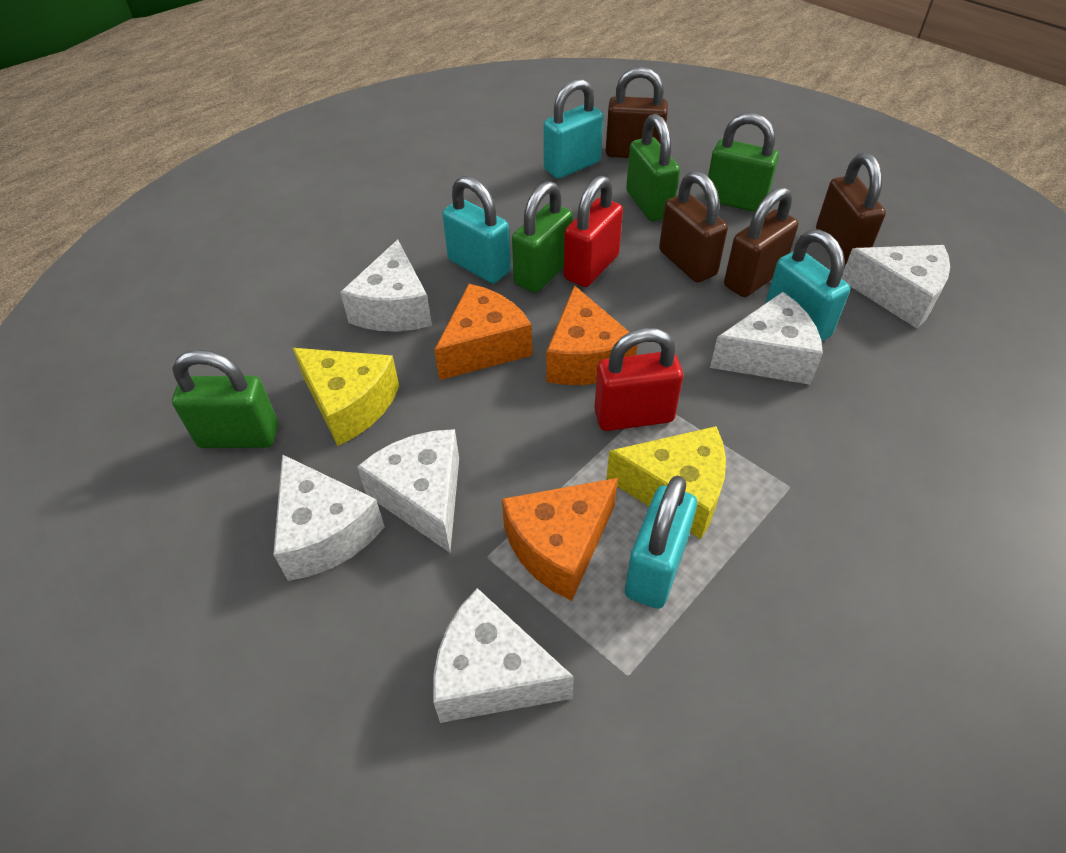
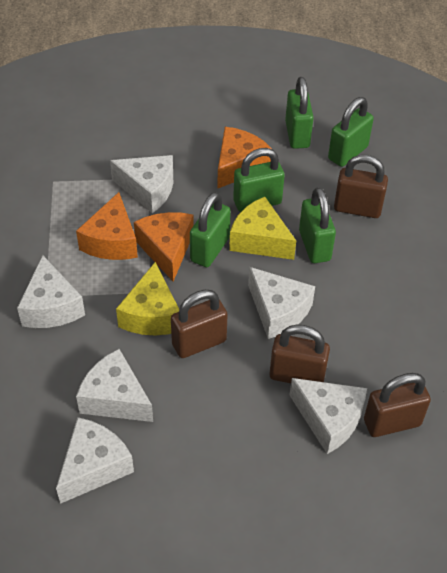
green padlock: [172,350,278,448] [512,181,573,293] [626,114,680,221] [705,113,779,212] = 4 -> [190,192,231,267] [233,148,285,212] [285,77,314,149] [299,187,336,263] [328,97,374,167] = 5
red padlock: [564,176,623,287] [594,328,683,431] = 2 -> none = 0
turquoise padlock: [442,176,511,283] [543,79,603,179] [625,475,697,609] [765,229,850,342] = 4 -> none = 0

